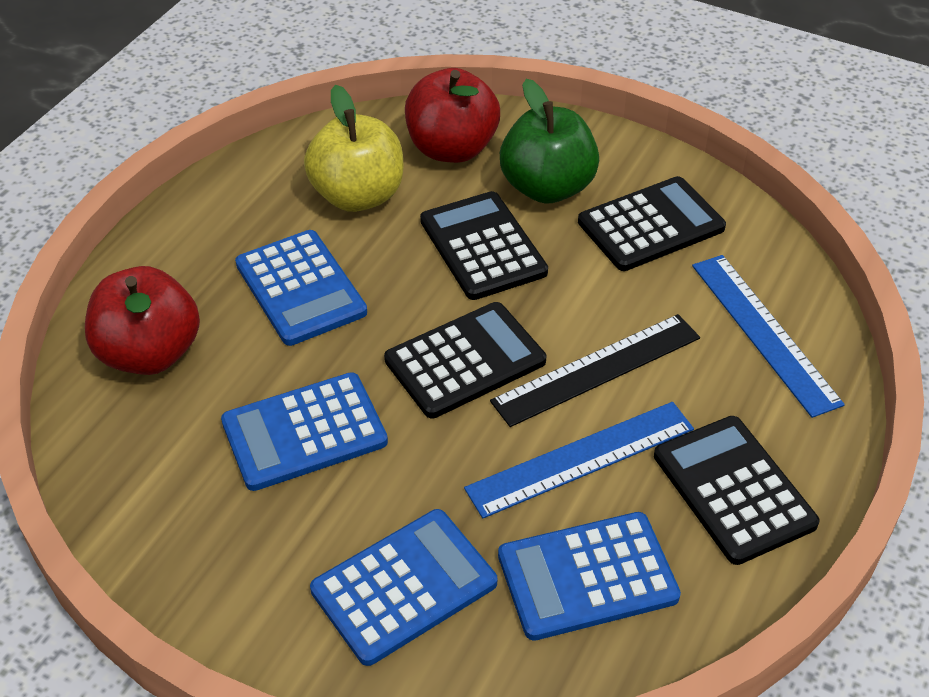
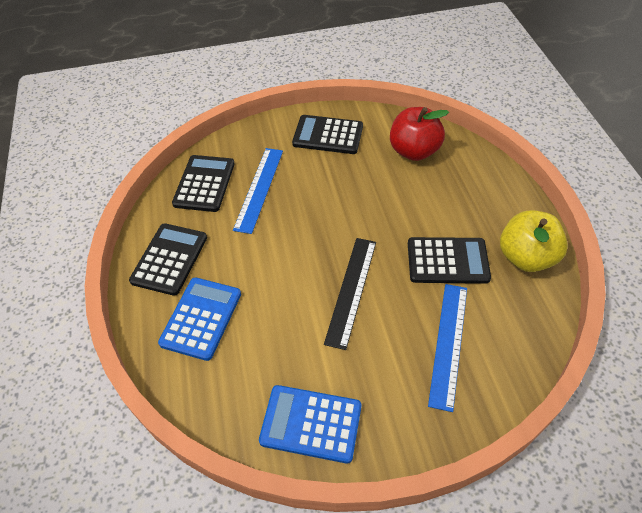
blue calculator: [221,372,388,491] [235,230,367,346] [310,509,497,666] [498,512,681,641] = 4 -> [158,277,241,361] [259,385,361,464] = 2
green apple: [500,79,599,204] = 1 -> none = 0
red apple: [85,266,200,375] [405,68,500,163] = 2 -> [390,107,449,161] = 1

